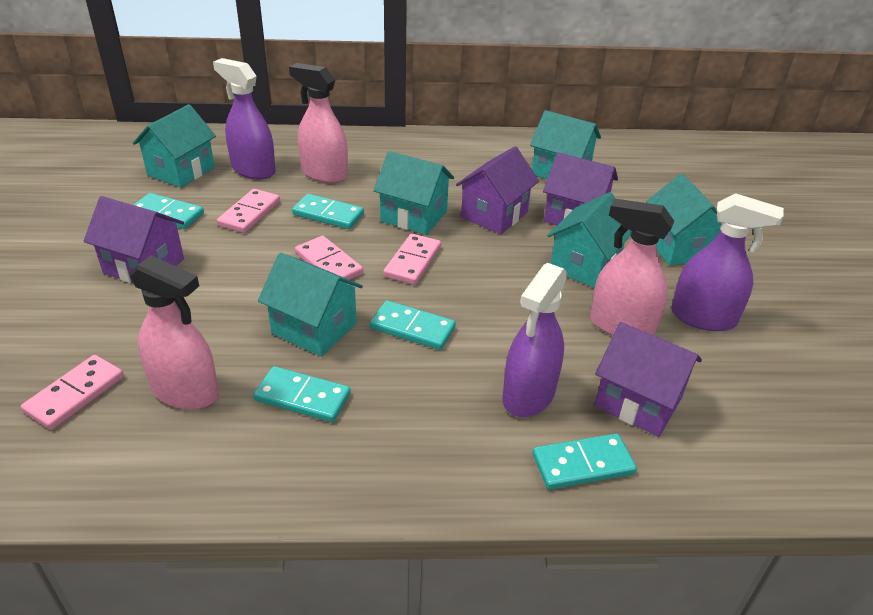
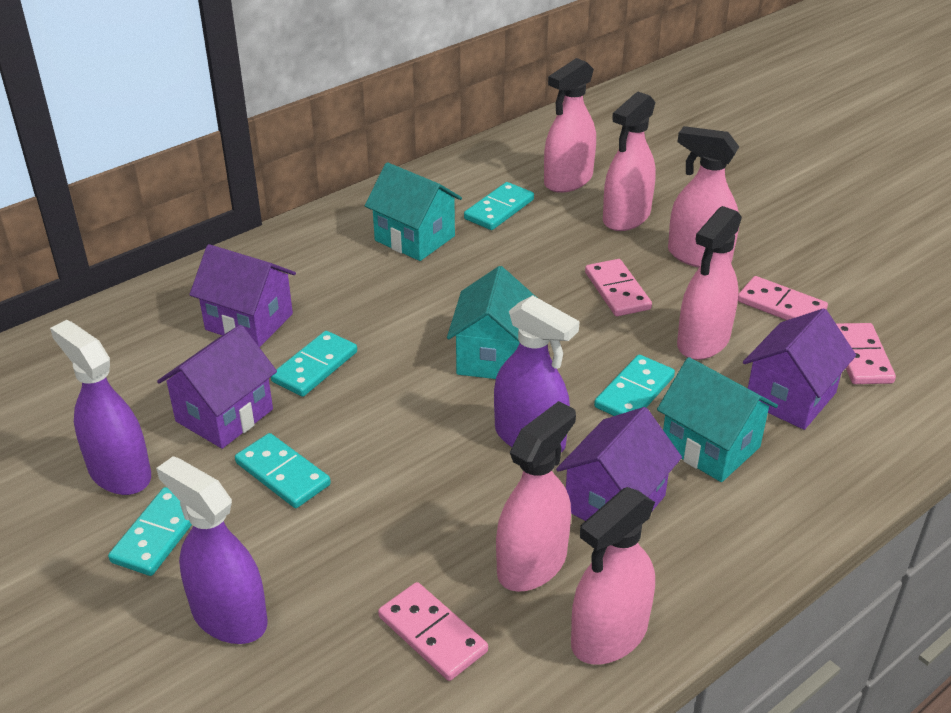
pink spray bottle: [129,255,219,410] [289,63,348,183] [590,198,674,336] = 3 -> [496,401,576,592] [544,58,596,193] [571,487,655,665] [603,92,656,231] [668,126,739,268] [677,206,742,360] = 6
turquoise house: [133,104,216,188] [258,253,363,357] [374,151,454,235] [530,110,601,179] [547,192,632,288] [646,174,721,266] = 6 -> [365,162,462,261] [447,266,536,379] [657,357,778,482] = 3

